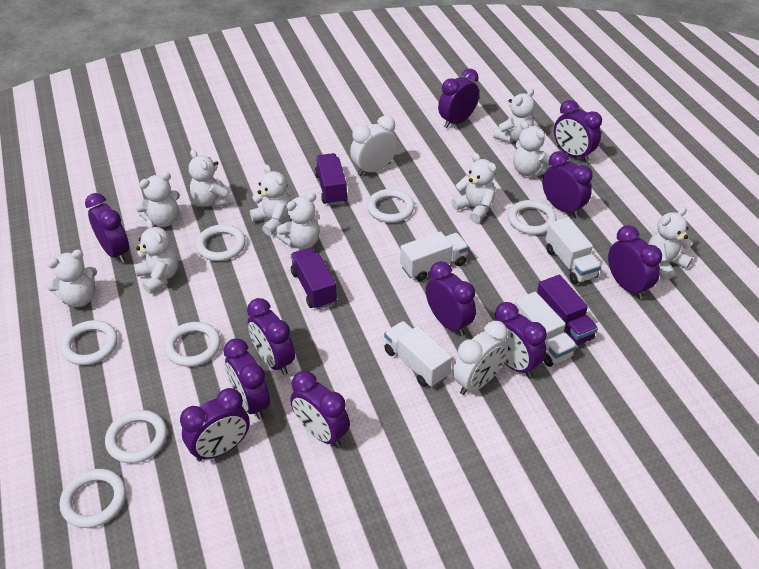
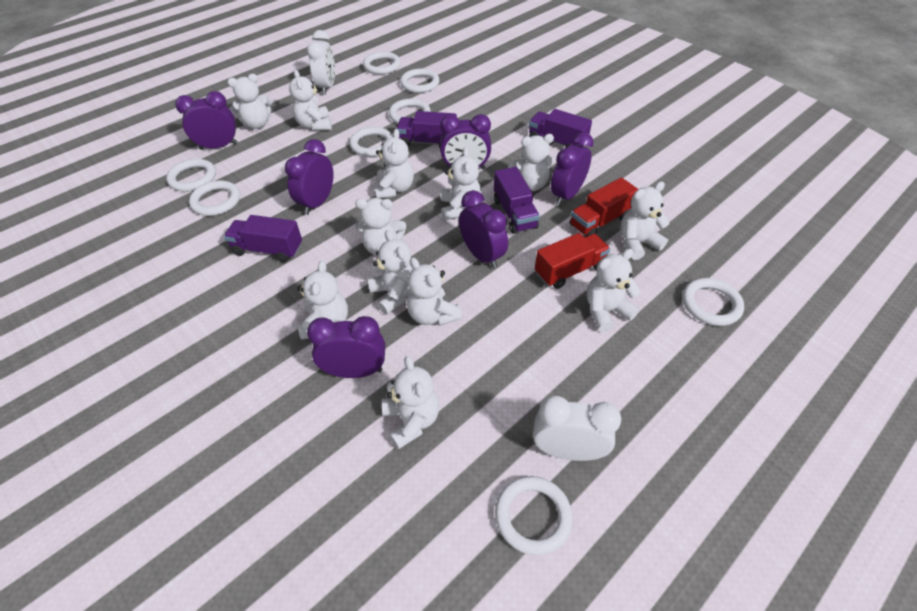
purple clock: [85,193,129,263] [180,388,250,462] [224,338,270,420] [247,298,295,375] [290,371,350,447] [426,261,476,336] [438,69,479,128] [495,302,547,377] [542,151,593,218] [554,100,602,162] [608,225,662,299] = 11 -> [175,91,238,150] [285,139,333,215] [307,316,385,378] [440,114,491,170] [459,190,508,269] [551,132,594,206] = 6
purple truck: [291,248,337,310] [315,153,348,205] [537,275,598,345] = 3 -> [224,215,302,262] [396,111,457,148] [494,167,540,234] [529,109,592,148] = 4
red truck: none = 0 -> [535,233,610,289] [570,177,638,237] = 2
white ring: [60,469,126,528] [61,320,118,365] [105,410,167,463] [164,322,221,367] [195,224,246,261] [367,189,414,223] [508,200,556,235] = 7 -> [166,159,216,192] [189,181,240,216] [349,127,393,157] [363,52,401,75] [389,99,431,124] [400,69,440,93] [495,476,573,555] [682,278,744,326] = 8
white teddy bear: [46,250,97,307] [135,172,180,227] [135,219,178,294] [189,149,234,207] [249,165,291,236] [277,193,320,249] [451,153,496,223] [494,88,535,143] [513,121,551,176] [648,207,693,280] = 10 -> [228,74,272,129] [289,70,332,131] [297,261,348,340] [355,198,406,255] [368,230,413,315] [375,129,414,199] [382,356,439,450] [407,257,462,326] [441,147,482,220] [508,134,554,191] [587,249,641,332] [620,182,670,260] = 12
white truck: [384,321,452,387] [400,231,469,281] [514,292,577,367] [545,217,601,284] = 4 -> none = 0

